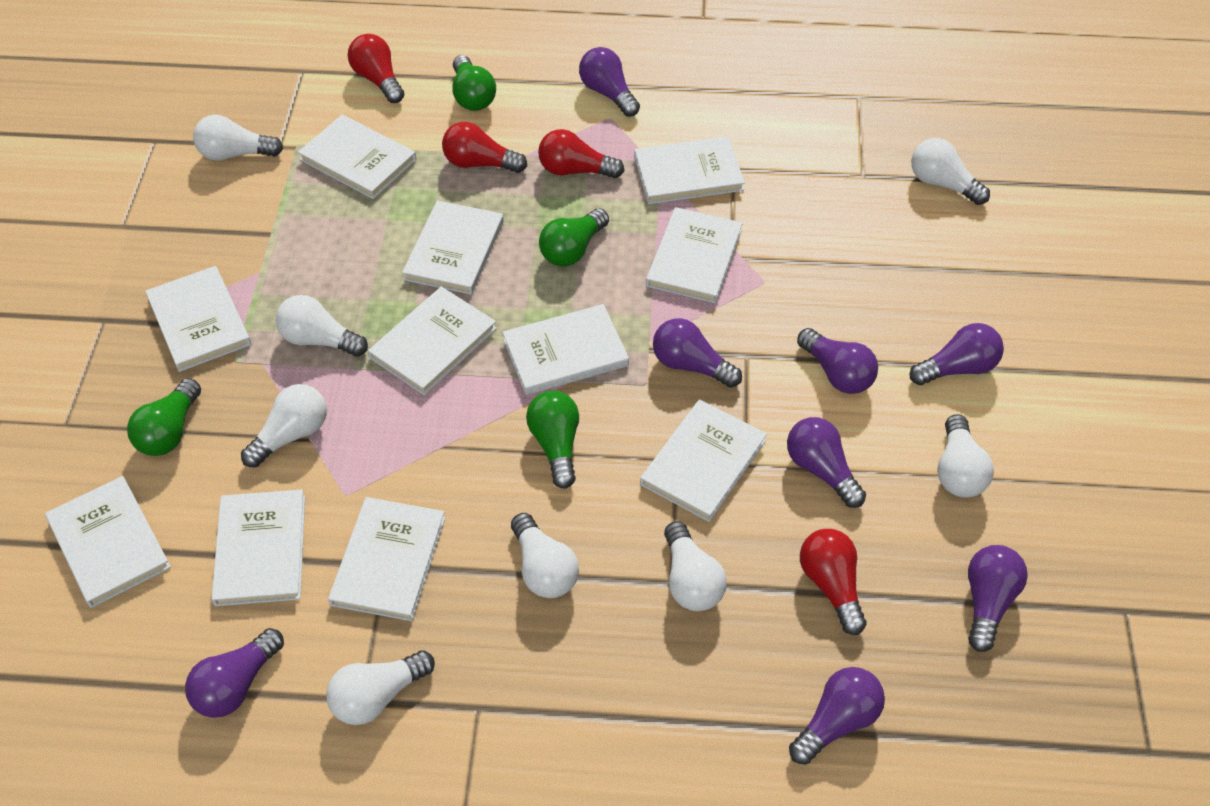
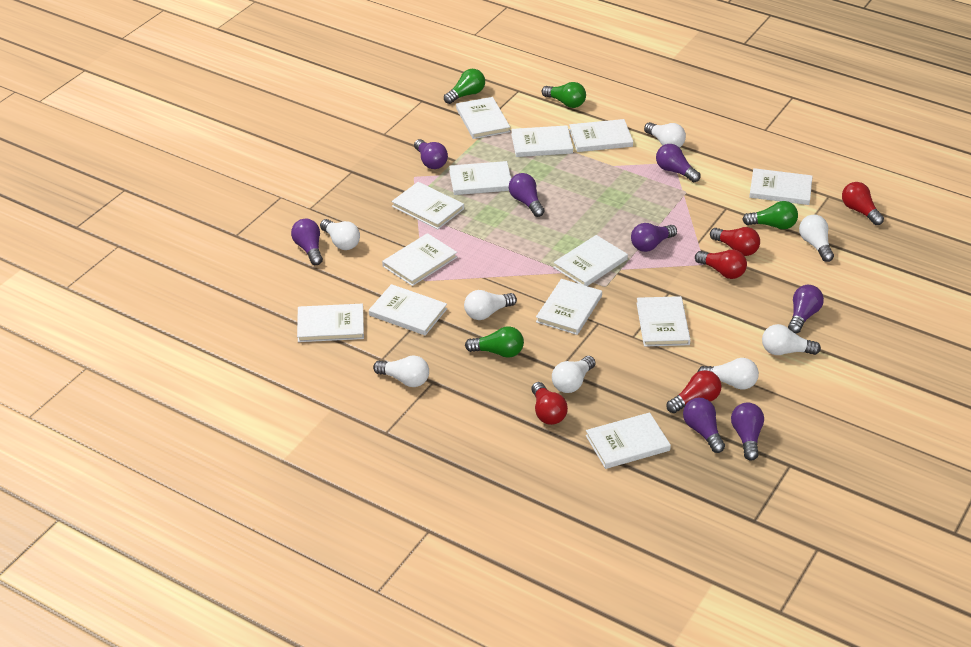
red light bulb: [348,34,404,103] [442,122,527,173] [538,129,624,178] [800,529,866,635] = 4 -> [531,382,568,425] [666,370,721,413] [695,250,747,279] [710,227,760,256] [842,182,884,225] = 5
white book: [45,476,171,608] [145,266,251,372] [211,489,305,606] [298,115,416,199] [328,497,445,621] [368,286,497,395] [402,200,504,295] [502,304,629,395] [634,137,745,204] [640,399,767,522] [646,207,743,303] = 11 -> [297,304,364,342] [369,284,447,336] [382,233,457,286] [391,182,464,229] [449,161,511,195] [456,97,510,139] [511,125,573,157] [536,279,602,335] [553,235,628,286] [569,119,633,152] [586,412,671,469] [637,296,691,347] [749,168,813,205] = 13

